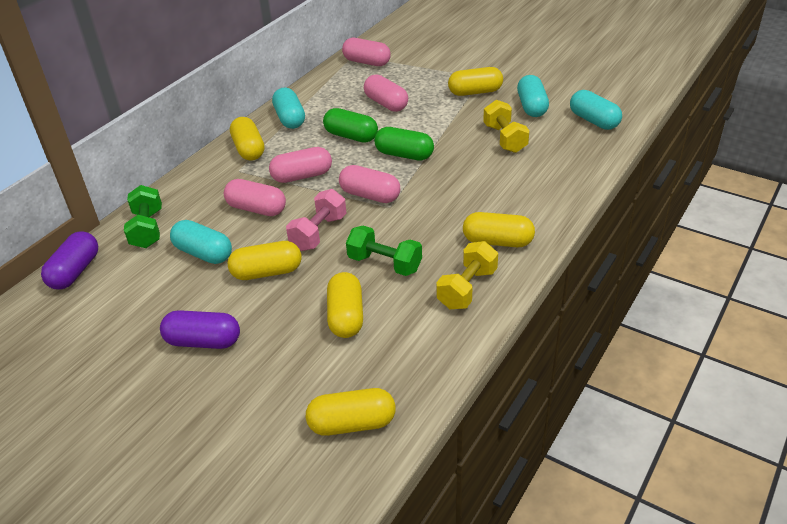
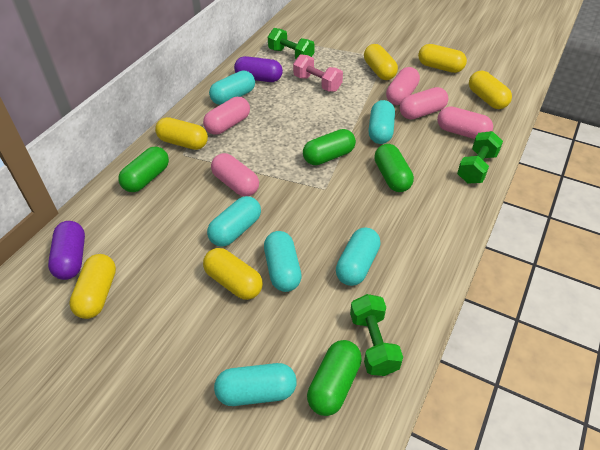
green capsule: [323,108,378,143] [374,127,434,160] = 2 -> [118,147,169,192] [303,129,356,165] [307,340,362,416] [374,144,414,192] = 4
green dumbbell: [124,185,162,248] [346,226,422,276] = 2 -> [268,28,314,59] [350,294,403,376] [457,131,503,184] = 3
turquoise capsule: [170,220,232,264] [272,88,305,129] [517,75,549,117] [570,90,622,130] = 4 -> [207,196,261,247] [209,71,255,105] [214,363,297,406] [264,231,302,292] [336,228,381,286] [368,100,395,144] = 6
yellow dumbbell: [436,241,498,309] [483,100,530,153] = 2 -> none = 0

